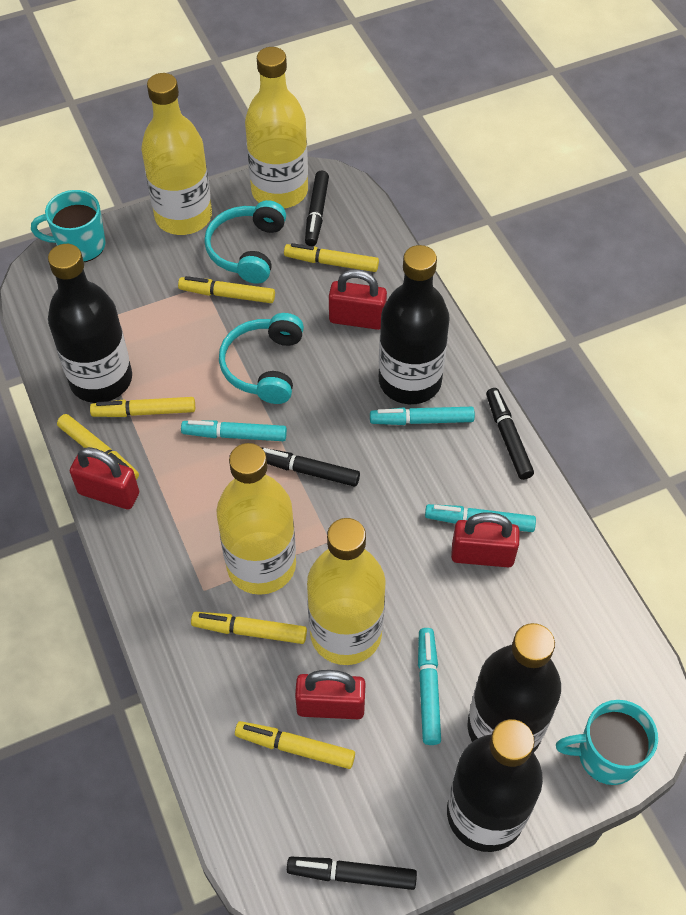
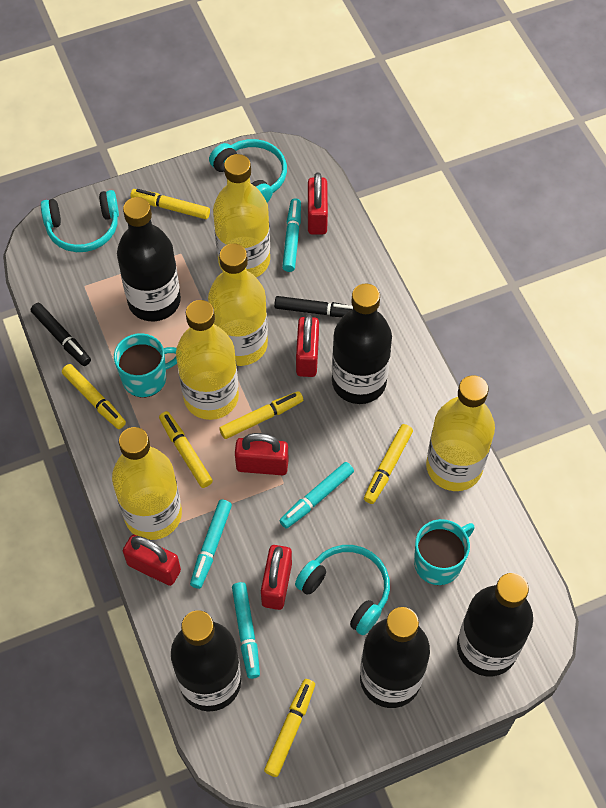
black bottle: [48,244,132,403] [379,245,450,404] [447,719,543,852] [467,623,561,753] = 4 -> [117,197,181,321] [171,610,241,711] [332,283,392,404] [360,607,430,708] [457,573,533,676] = 5
black marker: [261,447,360,487] [287,857,417,890] [305,171,329,246] [486,388,534,480] = 4 -> [31,303,91,366] [274,296,353,317] = 2
red padlock: [70,447,139,510] [295,670,366,719] [329,269,387,330] [451,512,520,567] = 4 -> [123,535,181,586] [235,433,288,475] [261,545,292,610] [296,314,319,377] [308,172,328,235] = 5
turquoise headphones: [204,200,286,284] [219,313,304,404] = 2 -> [41,190,119,252] [209,139,287,203] [295,545,390,635] = 3
yellow bottle: [141,73,212,235] [216,443,296,595] [245,47,308,209] [307,518,386,665] = 4 -> [112,427,182,540] [176,300,239,420] [208,244,268,366] [213,154,270,277] [426,375,495,491] = 5

